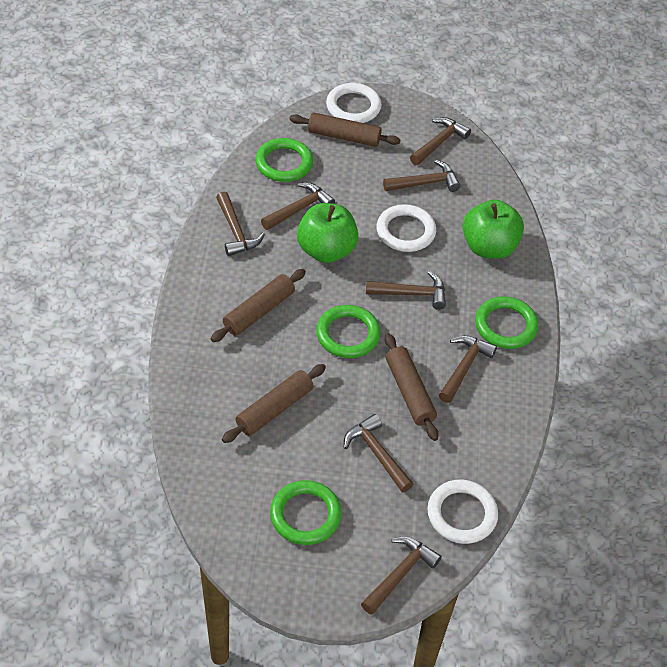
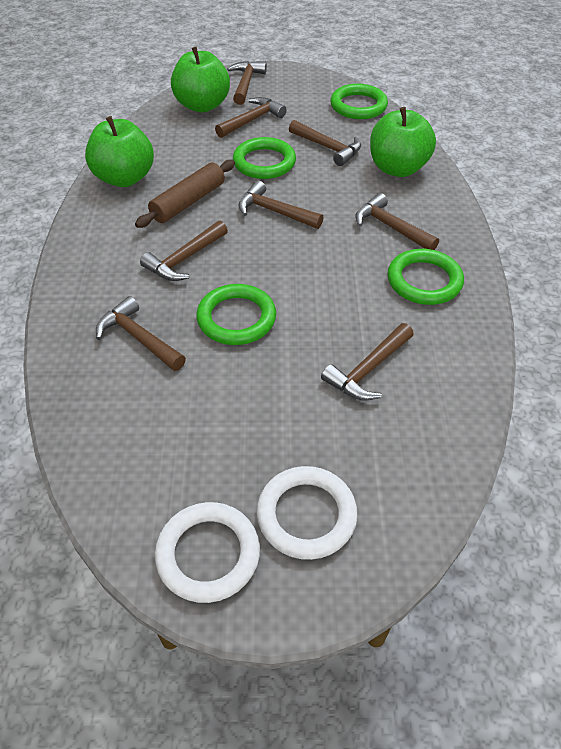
brown rolling pin: [211,269,306,342] [222,364,326,443] [289,113,400,147] [385,333,439,441] = 4 -> [135,160,235,228] = 1
green apple: [297,203,359,263] [463,200,524,259] = 2 -> [85,116,154,187] [171,46,230,112] [370,107,436,177] = 3
white ring: [326,83,381,123] [377,204,436,252] [427,480,498,544] = 3 -> [155,502,260,603] [257,466,357,560] = 2

